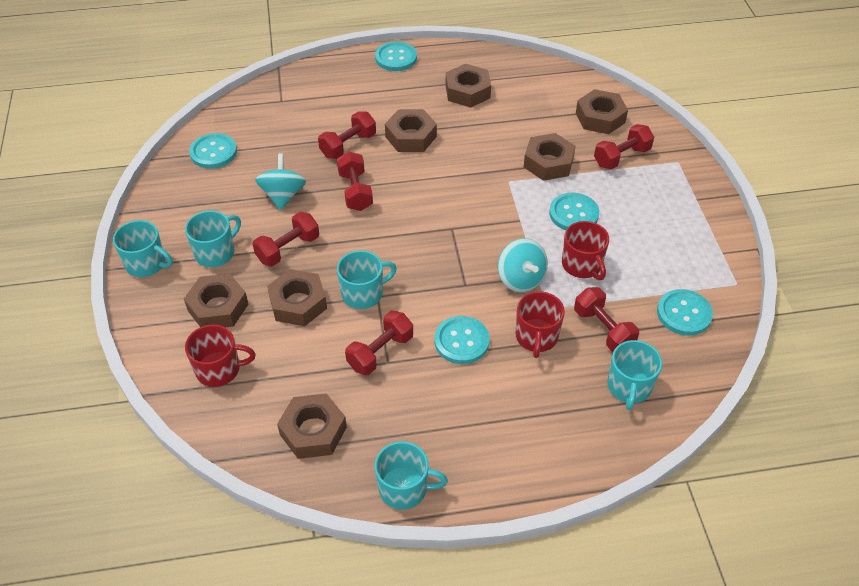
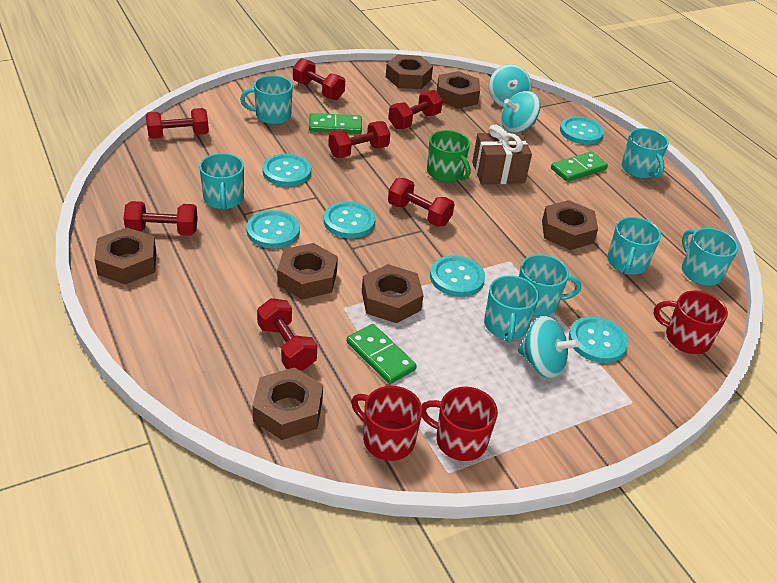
brown gift: none = 0 -> [472,125,532,184] = 1
green domino: none = 0 -> [309,113,362,134] [347,324,417,384] [551,152,608,182] = 3
green mug: none = 0 -> [427,130,470,182] = 1
red dumbbell: [253,212,319,266] [318,111,376,159] [337,151,373,211] [345,311,413,375] [574,287,639,352] [594,124,654,169] = 6 -> [123,201,198,236] [146,108,209,139] [257,298,317,371] [293,58,345,100] [328,121,390,158] [388,90,443,129] [388,178,454,227] = 7
turquoise button: [189,133,237,169] [375,41,417,71] [434,316,490,364] [549,193,599,230] [657,289,713,336] = 5 -> [246,210,300,248] [262,154,311,187] [324,201,375,238] [430,255,485,297] [560,117,604,145] [569,316,628,363] = 6
turquoise mug: [113,220,173,277] [185,211,241,267] [337,250,397,309] [375,441,448,509] [607,340,662,410] = 5 -> [199,153,244,210] [240,75,293,124] [484,275,539,343] [519,254,581,316] [607,217,661,275] [622,128,669,178] [682,228,738,286] = 7
turquoise spinning top: [255,153,306,210] [498,238,548,292] = 2 -> [489,64,532,107] [501,91,540,133] [518,316,579,378] = 3

